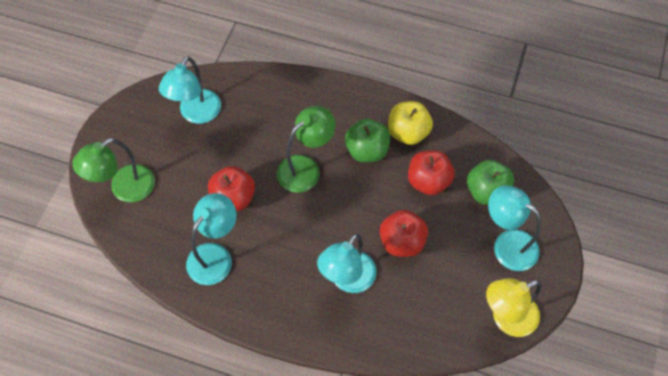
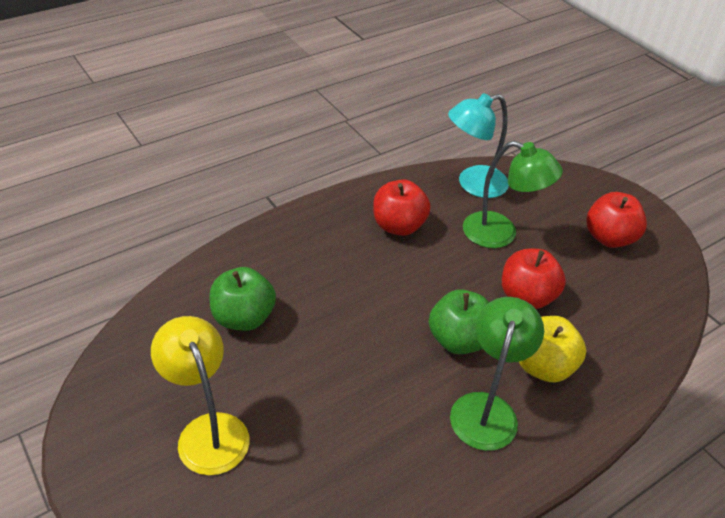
turquoise lamp: [159,56,221,124] [186,193,236,285] [317,234,377,293] [488,185,541,271] = 4 -> [448,93,509,198] = 1

